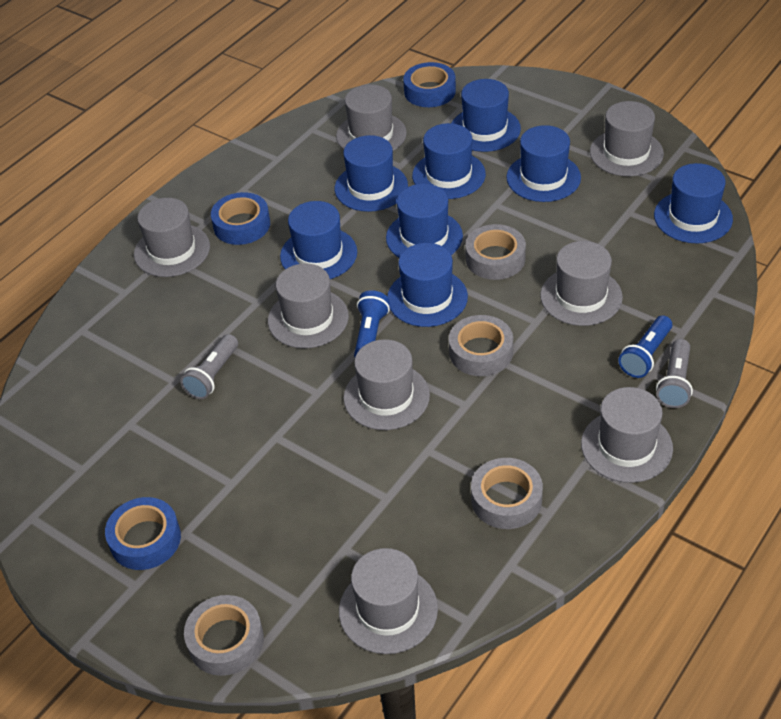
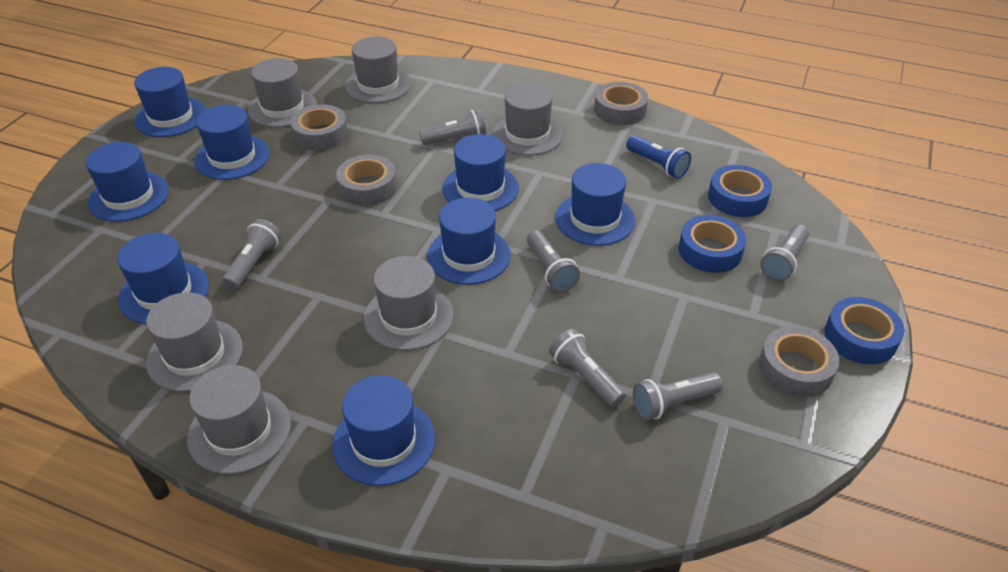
blue flashlight: [354,290,390,357] [618,315,672,378] = 2 -> [626,136,691,179] = 1
grey flashlight: [180,334,238,399] [656,339,693,408] = 2 -> [222,219,282,290] [419,109,486,145] [527,231,580,292] [549,329,626,407] [633,372,723,420] [760,225,809,281] = 6
grey hat: [134,198,210,277] [268,264,349,348] [336,84,407,151] [339,548,438,654] [344,339,430,430] [540,241,623,326] [581,387,673,483] [590,101,664,176] = 8 -> [146,292,243,392] [187,365,291,474] [248,58,317,127] [345,37,411,103] [364,256,454,351] [492,83,563,156] = 6

